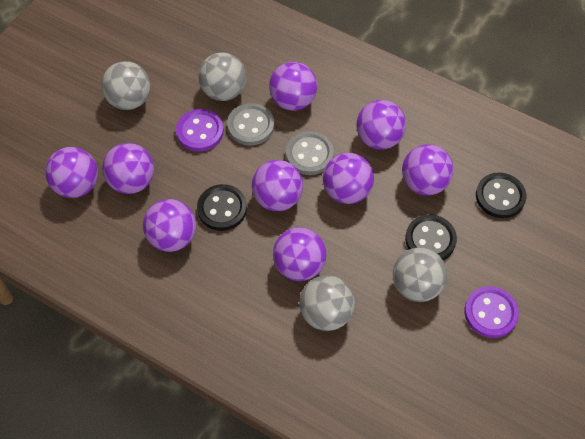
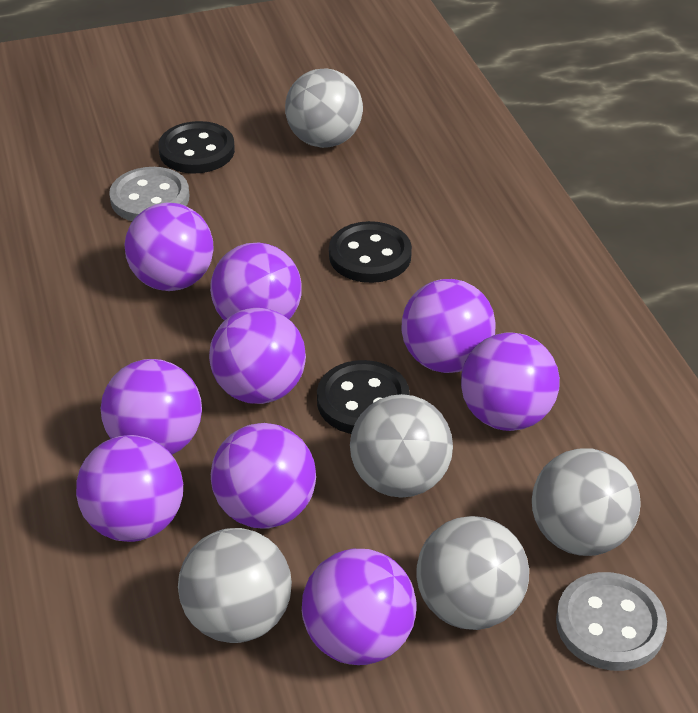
grey ball: [101,61,151,110] [198,52,247,101] [299,275,355,331] [393,248,447,302] = 4 -> [178,528,292,643] [285,68,363,148] [350,394,453,498] [416,516,529,630] [532,448,641,556] = 5
purple button: [176,109,224,152] [465,286,519,338] = 2 -> none = 0

